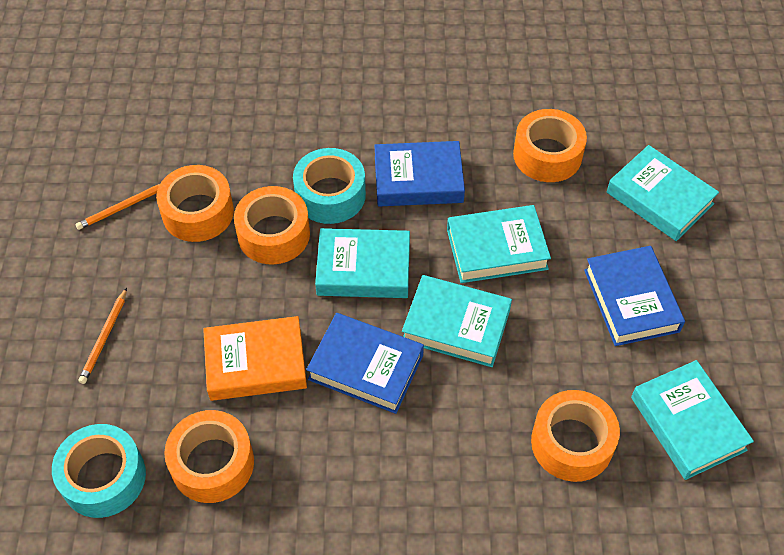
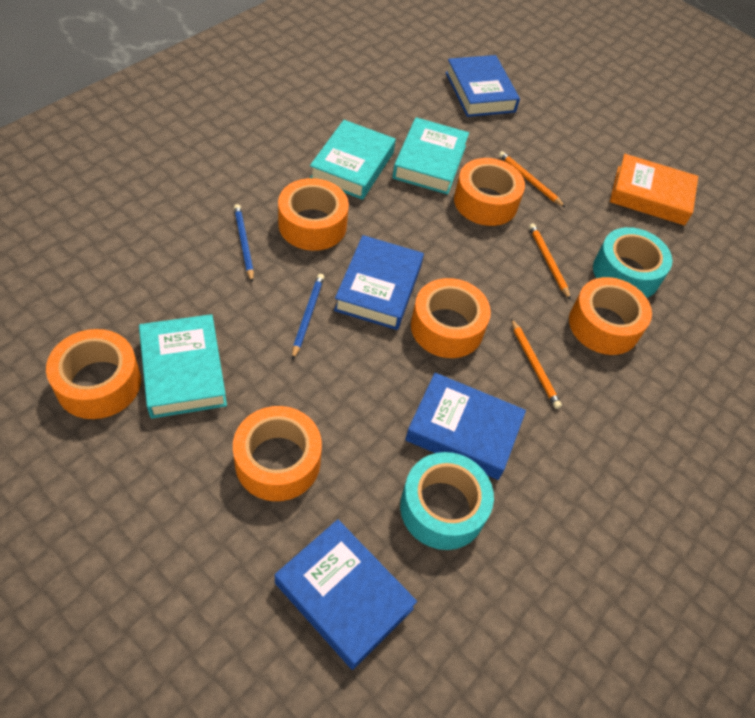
blue book: [306,313,424,414] [374,141,465,206] [584,246,685,346] = 3 -> [275,519,417,670] [334,235,424,330] [405,373,526,480] [446,55,520,117] = 4
blue pencil: none = 0 -> [234,204,254,283] [292,274,324,360] = 2
orange pencil: [75,184,160,230] [78,288,127,384] = 2 -> [499,151,566,208] [511,318,562,409] [529,223,571,300] = 3
orange tape: [156,165,234,242] [164,410,254,503] [234,186,310,265] [513,109,587,182] [531,390,620,482] = 5 -> [46,329,141,419] [233,406,322,501] [278,178,349,251] [411,278,491,358] [454,158,525,226] [569,277,652,355] = 6
turquoise book: [315,228,410,298] [402,275,512,367] [447,205,551,283] [607,145,719,241] [631,360,754,480] = 5 -> [139,314,227,419] [310,120,396,200] [392,117,469,195] = 3

